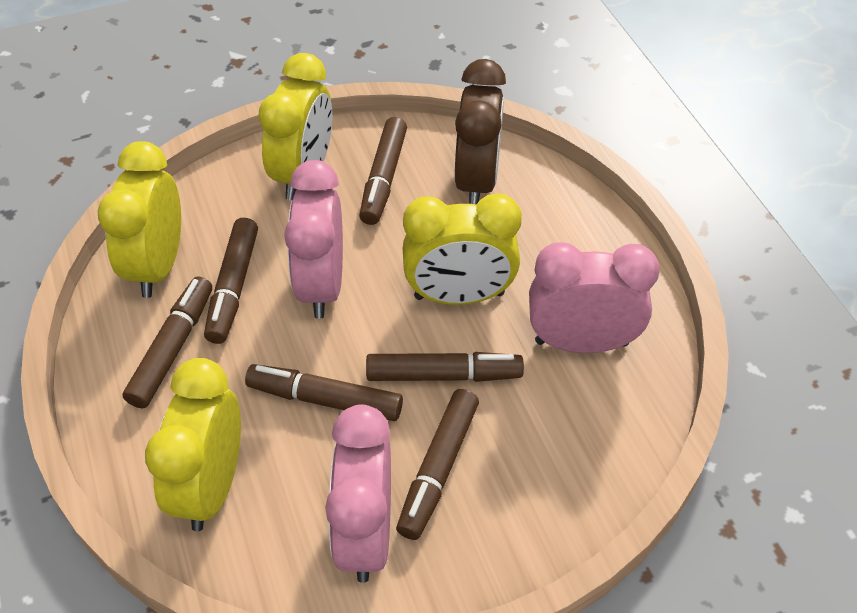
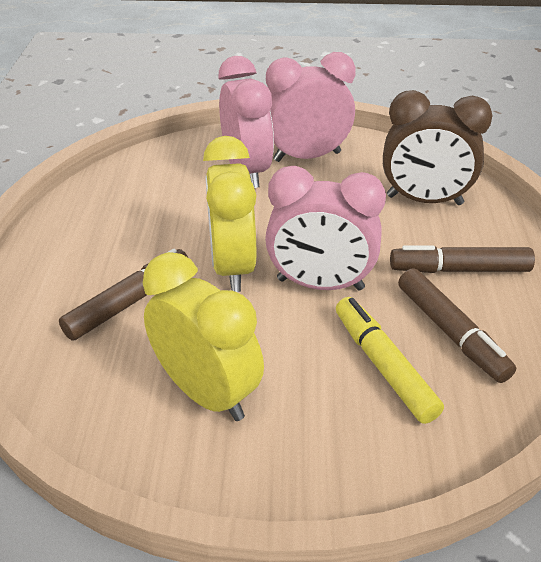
brown marker: [122,277,212,408] [204,218,258,344] [245,364,403,421] [359,117,407,225] [366,352,524,382] [396,389,479,540] = 6 -> [59,249,188,341] [390,245,535,273] [398,268,516,383] = 3
yellow clock: [98,141,181,298] [145,358,241,531] [258,53,332,200] [403,193,522,305] = 4 -> [143,252,264,421] [203,136,256,292] = 2
yellow marker: none = 0 -> [336,297,444,424] = 1

